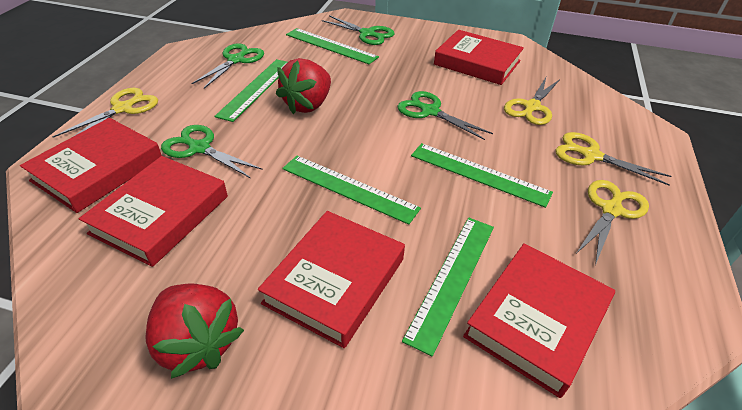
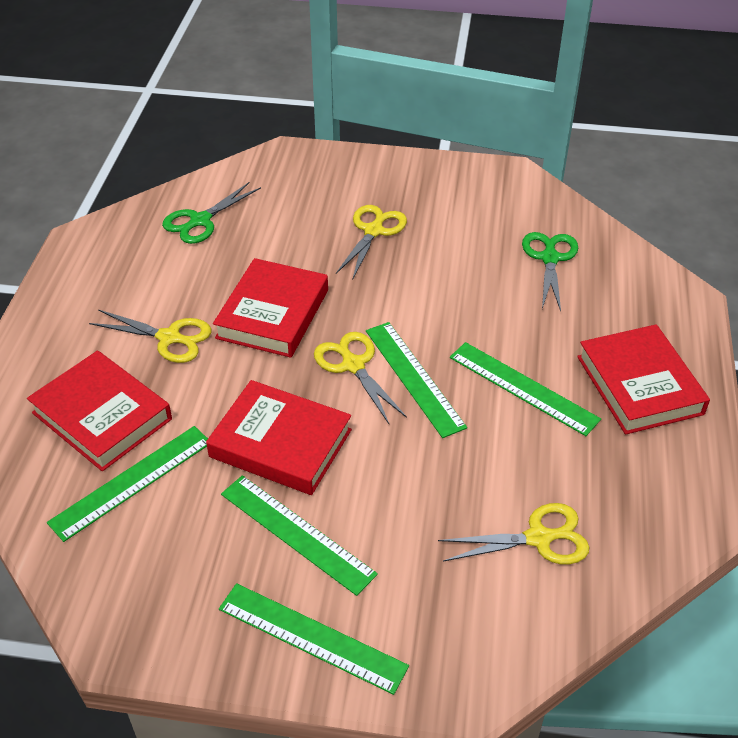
green scissors: [161,125,263,178] [191,43,264,89] [322,15,395,45] [397,91,493,140] = 4 -> [162,182,261,244] [522,232,578,311] = 2
red book: [20,118,162,213] [79,156,228,267] [258,211,405,348] [434,30,524,85] [463,243,615,398] = 5 -> [27,351,172,471] [206,380,352,495] [213,258,328,358] [577,324,710,435] = 4
red strawberry: [145,284,244,379] [276,58,331,114] = 2 -> none = 0

